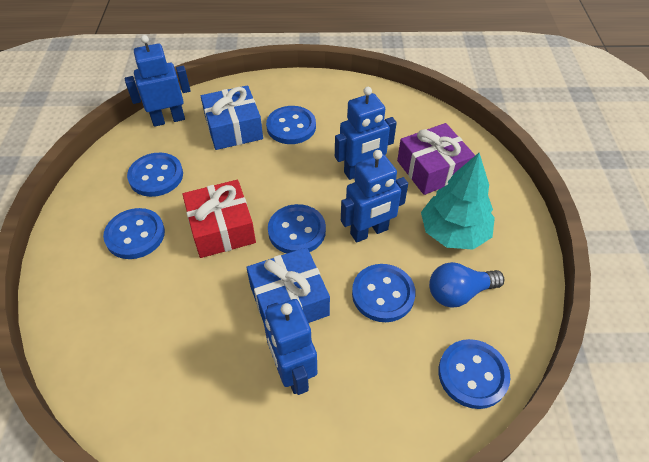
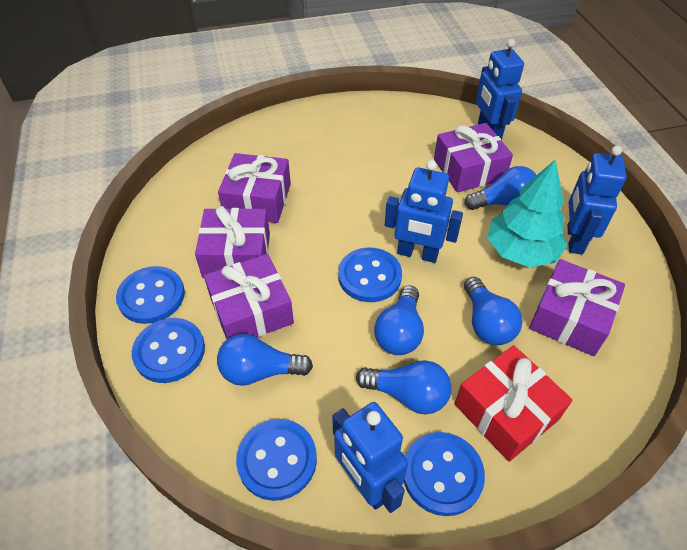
blue button: [103,208,165,259] [127,153,183,197] [266,106,316,144] [268,204,326,253] [352,264,416,322] [438,339,510,409] = 6 -> [116,266,185,324] [132,318,205,383] [236,419,317,501] [338,247,402,302] [404,432,485,516] = 5
blue gift: [201,85,263,150] [246,247,330,323] = 2 -> none = 0
blue light bulb: [429,262,504,307] = 1 -> [217,334,313,386] [356,360,452,415] [374,285,424,355] [464,277,522,345] [465,166,536,210] = 5
purple gift: [397,123,475,195] = 1 -> [195,206,270,278] [204,254,294,339] [218,153,291,223] [434,123,513,193] [529,259,625,356] = 5

